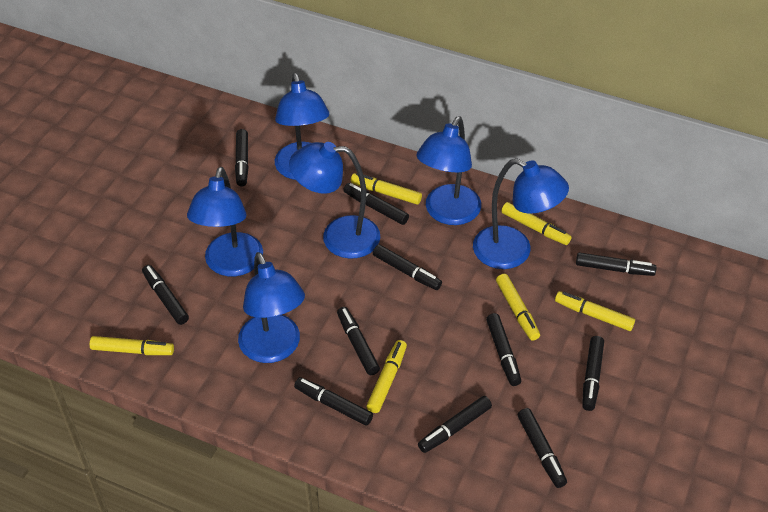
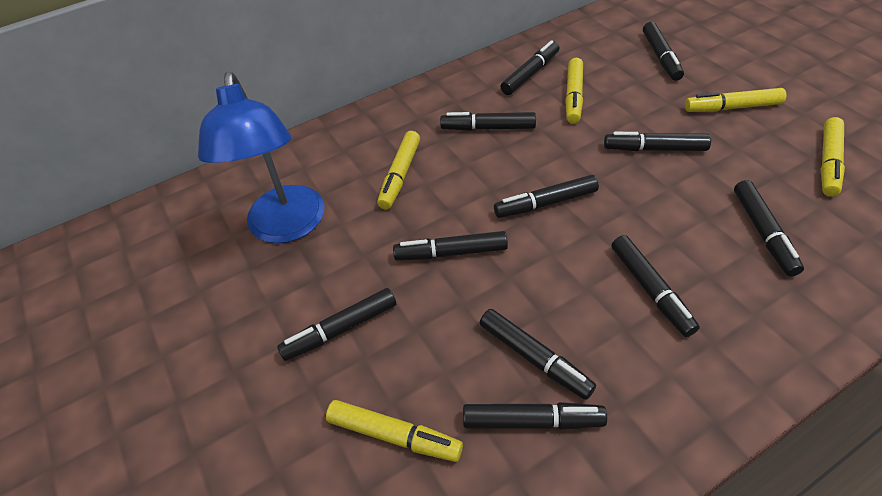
blue lamp: [187,167,263,276] [238,252,305,363] [275,73,329,180] [289,142,380,259] [416,117,481,225] [473,158,569,269] = 6 -> [198,72,325,243] = 1
yellow marker: [90,336,174,355] [351,173,422,205] [366,340,407,413] [496,274,540,341] [501,202,572,245] [555,291,635,331] = 6 -> [326,400,463,462] [377,131,420,210] [565,58,583,124] [685,88,786,112] [821,117,845,197] = 5

